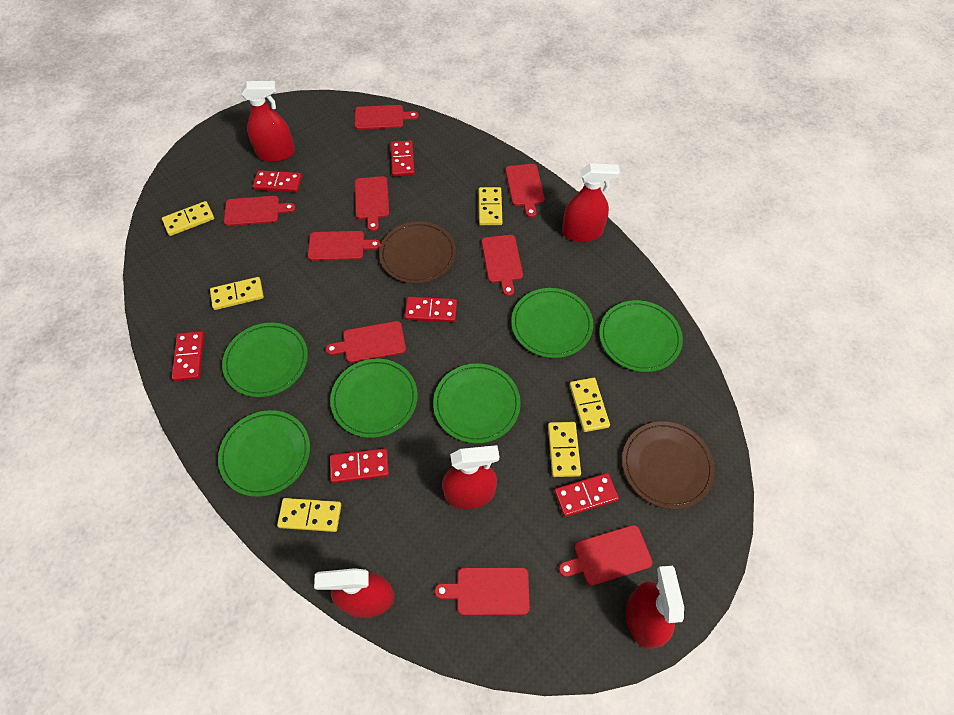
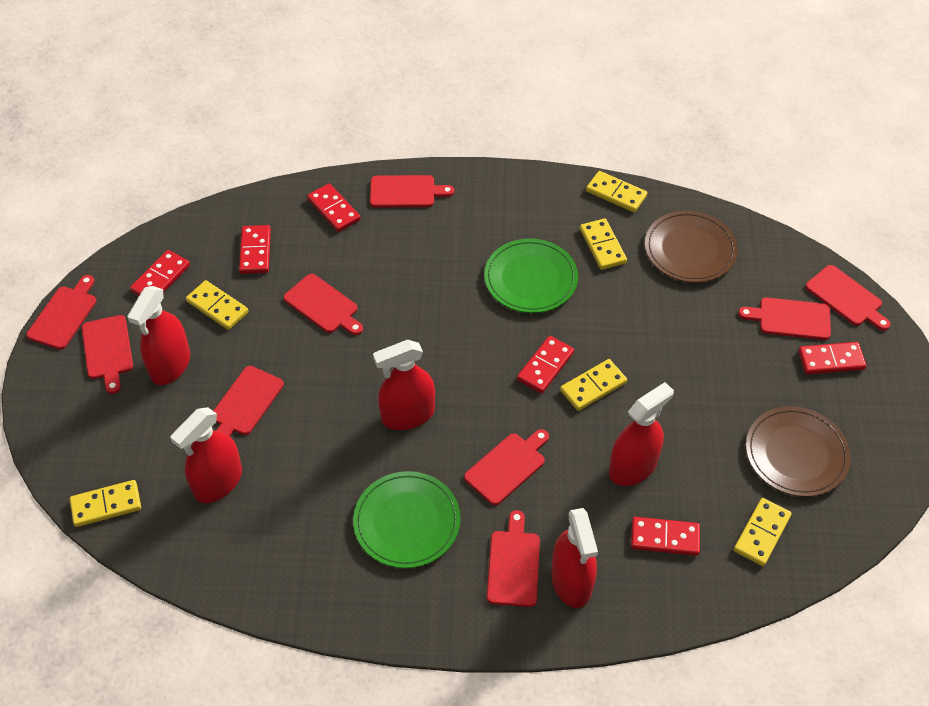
green plate: [218,410,310,497] [222,323,308,397] [330,359,418,438] [433,363,521,443] [511,288,593,358] [599,300,683,372] = 6 -> [353,471,461,568] [484,238,578,313] = 2

